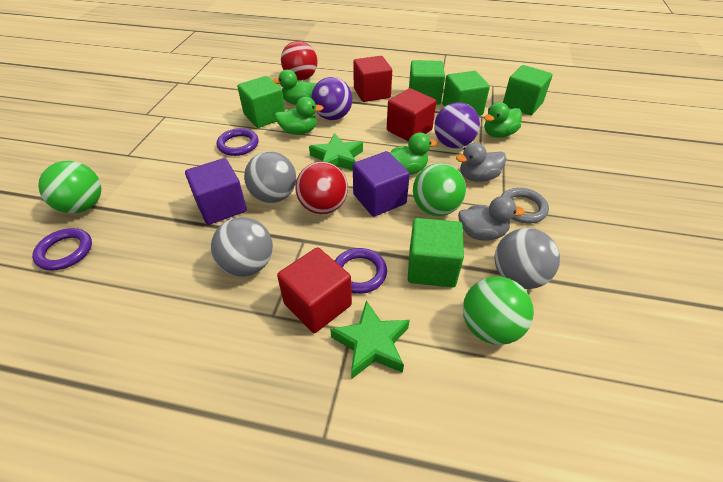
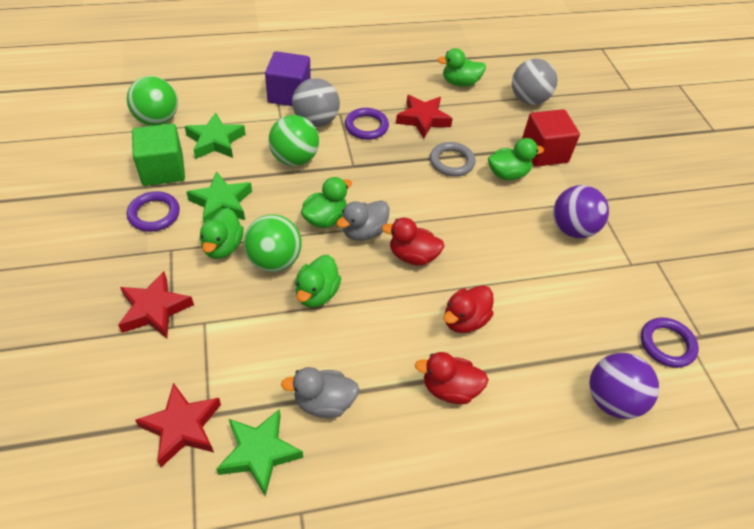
green cube: [237,76,285,128] [408,218,464,287] [409,60,445,105] [442,71,490,116] [503,65,553,115] = 5 -> [132,124,185,186] = 1
green duck: [272,70,317,105] [274,97,324,135] [390,132,437,175] [484,102,522,138] = 4 -> [200,208,244,259] [295,255,341,308] [301,177,352,228] [437,48,486,87] [488,138,544,180] = 5
green star: [309,133,363,171] [330,301,410,379] = 2 -> [184,112,246,159] [186,171,252,223] [217,409,303,496] = 3
grey ball: [211,217,273,277] [244,151,296,203] [494,228,560,289] = 3 -> [292,78,340,127] [512,59,557,105] = 2
purple cube: [185,158,247,225] [353,151,410,217] = 2 -> [265,51,311,106] = 1
red ball: [281,41,318,80] [295,162,348,214] = 2 -> none = 0
red cube: [277,247,352,333] [353,56,392,102] [387,88,436,142] = 3 -> [522,109,580,167] = 1
red duck: none = 0 -> [382,218,444,266] [415,352,489,404] [444,285,494,333] = 3
red star: none = 0 -> [118,272,194,338] [135,383,221,467] [396,95,453,139] = 3

